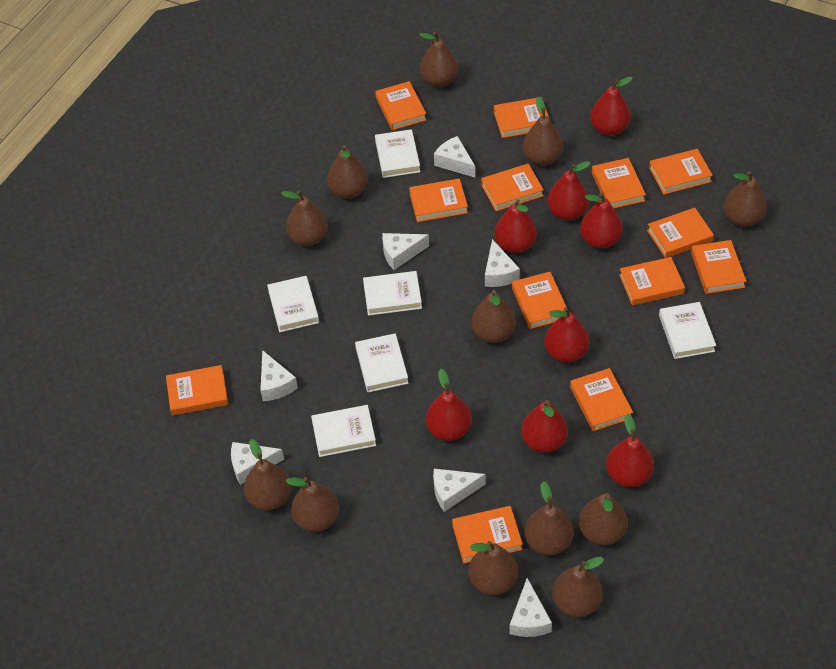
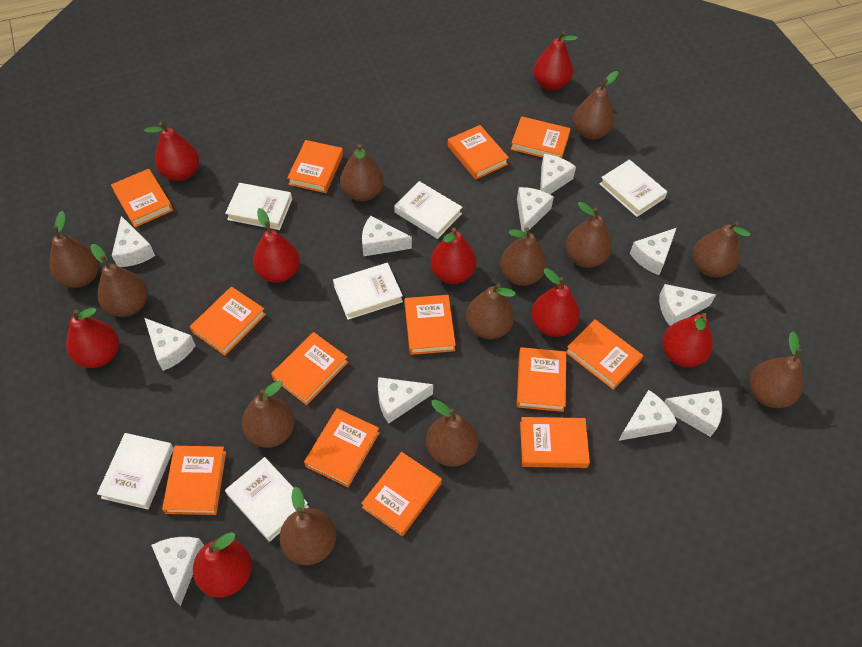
white cheese: [231,442,284,485] [260,350,298,401] [382,233,429,270] [433,469,486,512] [434,136,475,177] [485,239,520,287] [509,578,552,637] = 7 -> [112,216,155,267] [144,318,196,371] [151,537,204,606] [362,216,412,256] [378,377,433,424] [517,187,554,233] [540,154,576,194] [618,390,677,441] [630,228,677,275] [659,284,716,326] [664,390,722,437] = 11

